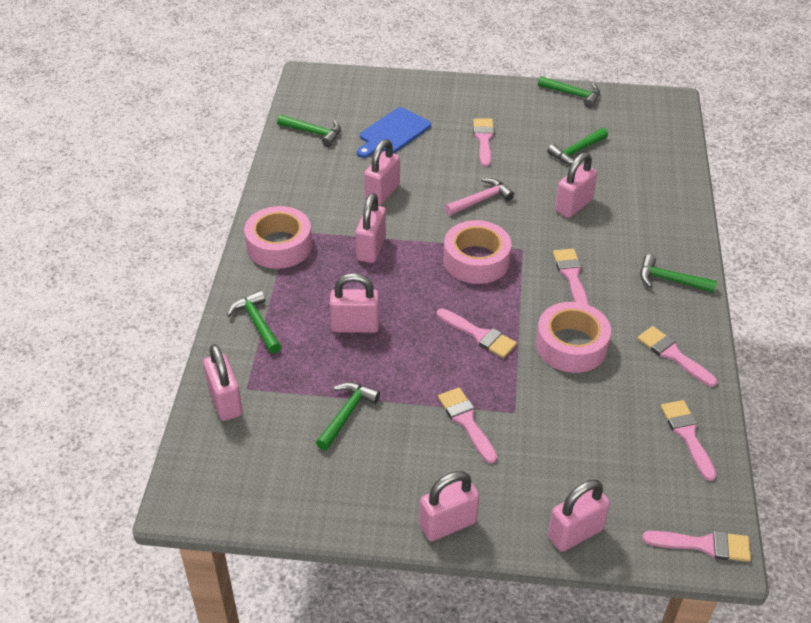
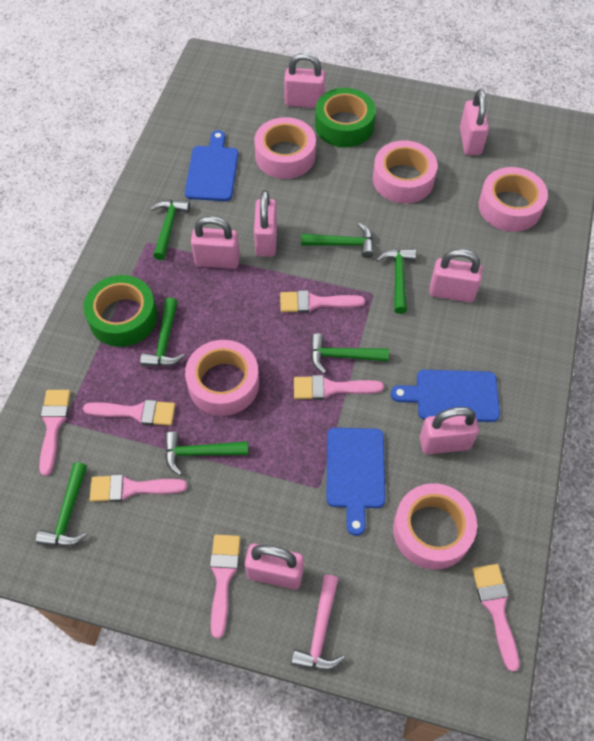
blue cutting board: [357,107,431,158] = 1 -> [185,130,238,201] [326,428,385,536] [391,370,500,422] = 3
green hammer: [227,290,281,353] [277,115,341,147] [316,382,380,451] [538,76,600,108] [547,128,608,165] [640,254,717,293] = 6 -> [36,462,87,547] [140,298,185,366] [150,200,190,260] [165,432,249,476] [301,223,374,258] [311,333,389,374] [376,249,416,314] = 7
green tape: none = 0 -> [83,275,158,347] [315,88,376,147] = 2
pink tape: [244,206,312,269] [443,220,511,284] [536,302,611,373] = 3 -> [185,340,259,416] [254,117,316,179] [373,140,437,204] [393,483,477,569] [479,167,548,232] = 5

